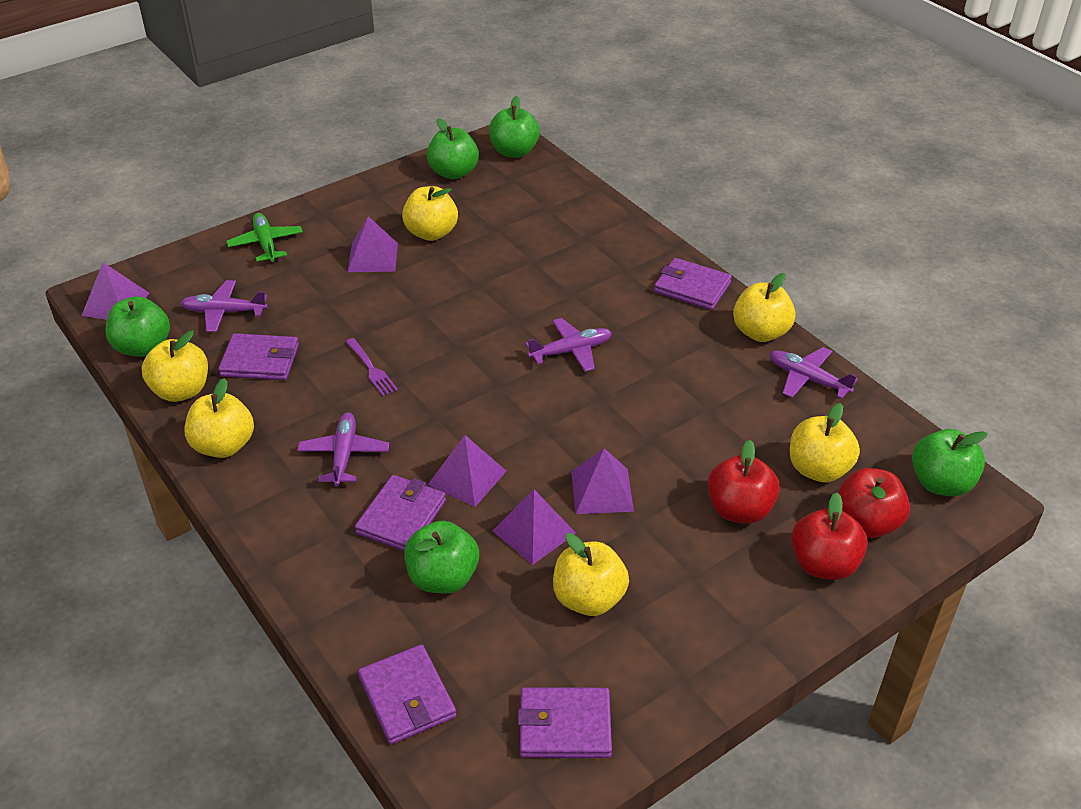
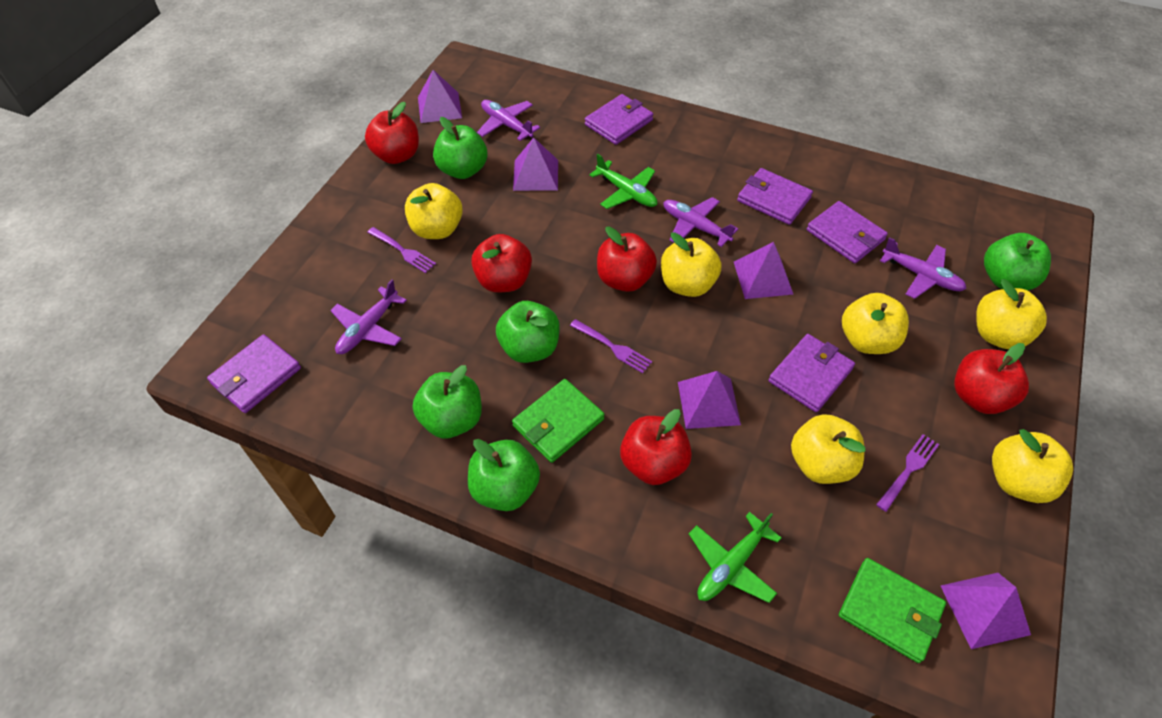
green plane: [226,213,303,262] = 1 -> [589,154,657,209] [689,512,781,603] = 2
green wallet: none = 0 -> [512,379,605,463] [839,558,946,663] = 2
purple fork: [345,338,398,396] = 1 -> [367,227,436,273] [570,319,652,373] [876,434,939,512] = 3
red apple: [708,440,780,524] [791,493,868,580] [838,468,910,538] = 3 -> [365,102,419,164] [471,234,532,292] [597,226,657,292] [620,409,692,485] [954,343,1029,414] = 5

